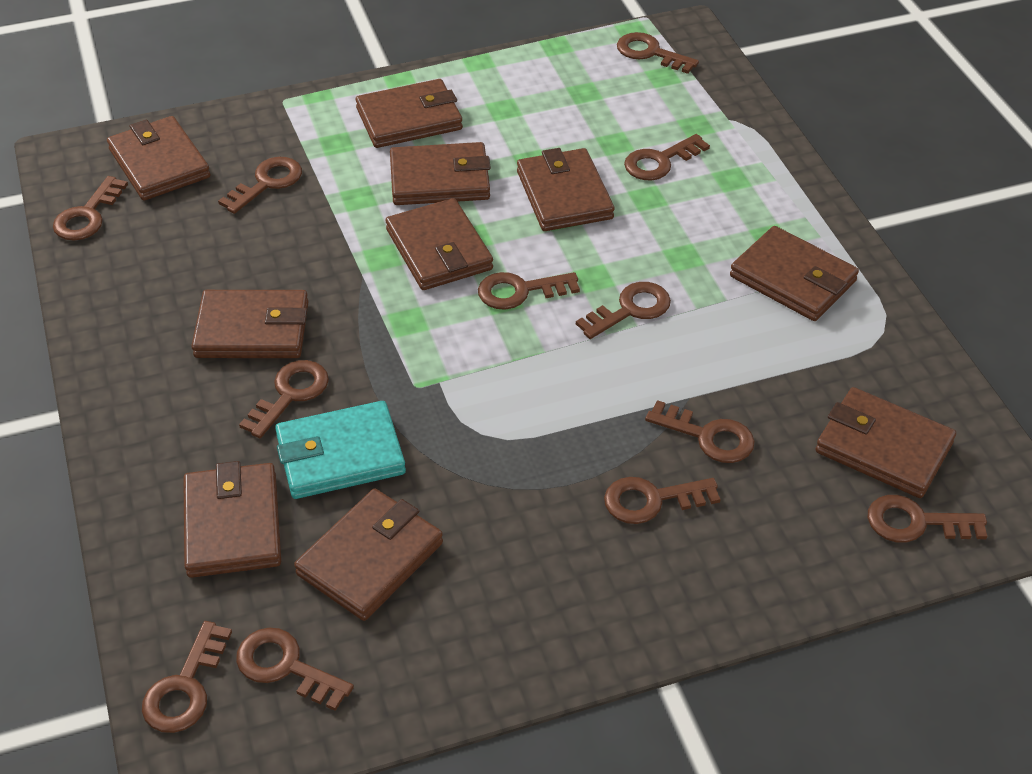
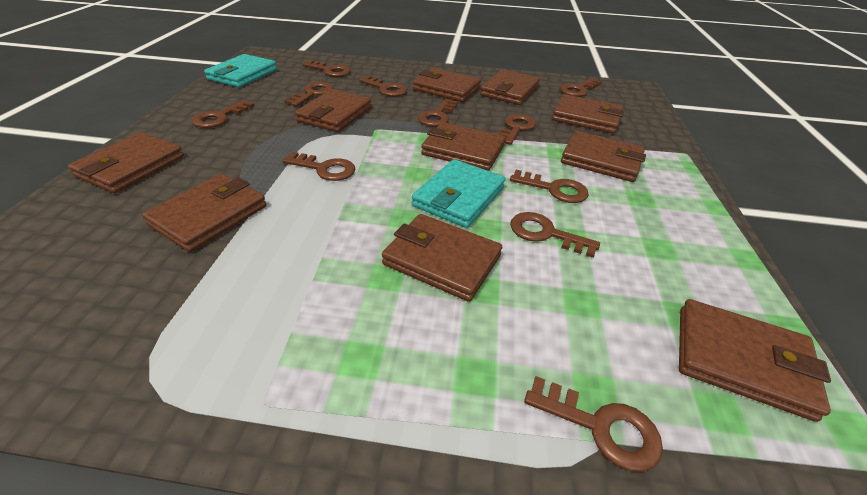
brown key: [53,176,128,241] [142,621,232,733] [218,157,302,214] [236,628,354,711] [239,360,329,438] [478,272,580,310] [576,282,671,339] [604,477,721,524] [617,32,699,74] [624,134,710,180] [645,400,755,463] [868,495,987,543] = 12 -> [192,100,255,128] [282,152,355,181] [285,82,334,107] [303,60,351,77] [359,76,407,97] [418,99,458,127] [499,114,536,145] [510,170,589,203] [510,212,600,258] [524,376,663,472] [560,78,602,97] = 11
turquoise wallet: [275,401,406,499] = 1 -> [204,54,277,87] [412,159,505,228] = 2

